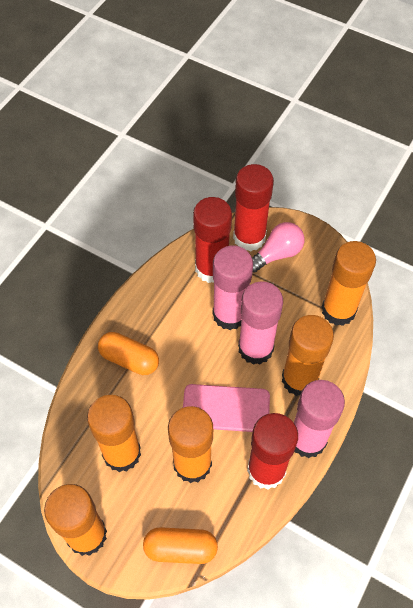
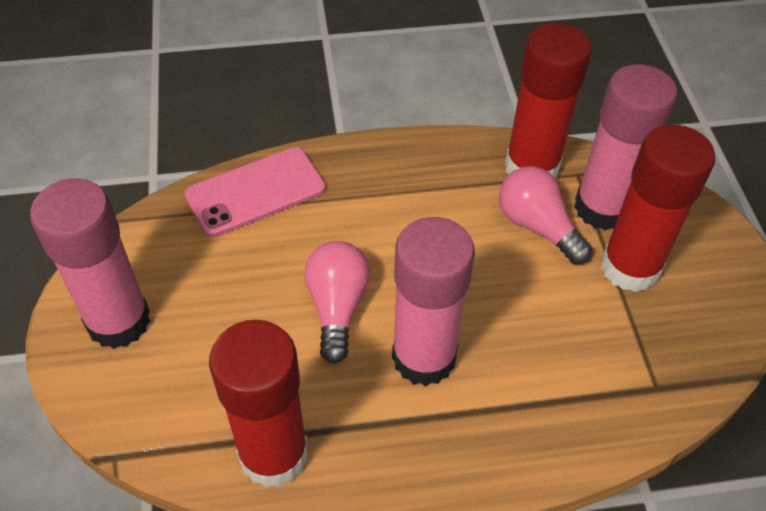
orange capsule: [98,332,159,375] [143,527,218,564] = 2 -> none = 0
orange glue stick: [44,484,107,556] [87,395,141,472] [168,406,213,483] [282,315,334,396] [322,241,376,326] = 5 -> none = 0
pink light bulb: [252,222,304,273] = 1 -> [304,241,370,364] [499,166,592,264] = 2

